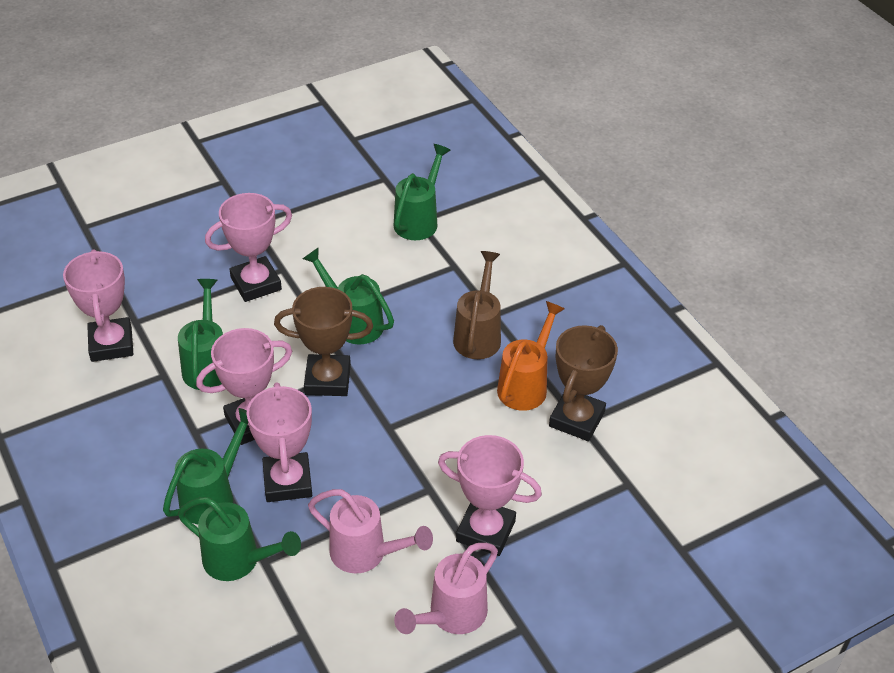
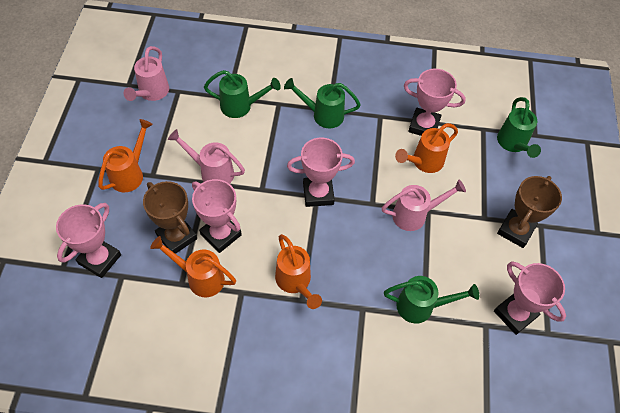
brown watering can: [453,251,501,359] = 1 -> none = 0
green watering can: [163,408,248,524] [178,279,223,390] [178,497,301,581] [303,247,394,345] [394,144,451,240] = 5 -> [204,70,281,118] [284,78,361,128] [384,276,479,324] [497,97,541,158] = 4
orange watering can: [497,301,565,411] = 1 -> [98,119,153,192] [150,236,236,297] [275,234,322,309] [395,123,458,173] = 4
pink watering can: [308,489,433,574] [394,543,498,634] = 2 -> [124,46,169,101] [168,129,245,184] [382,179,466,231] = 3

